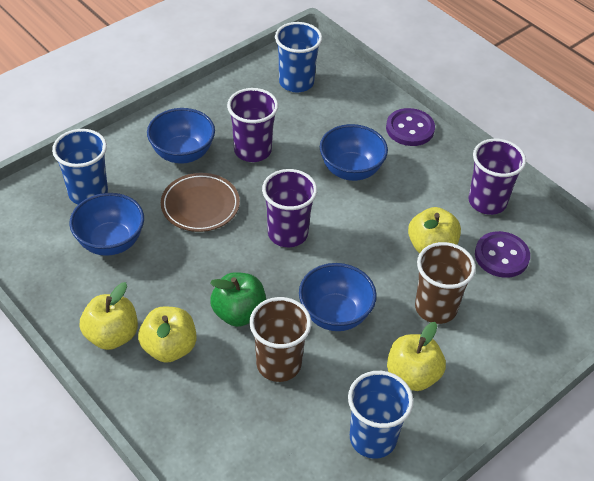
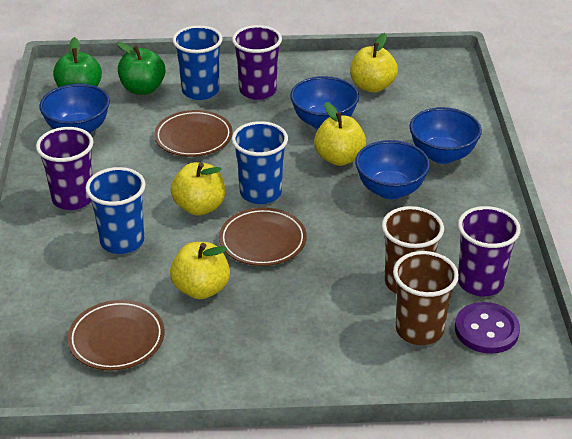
brown plate: [161,173,240,232] = 1 -> [67,300,164,371] [154,110,233,157] [219,208,307,266] = 3
green apple: [210,272,266,327] = 1 -> [53,37,102,87] [117,42,165,95] = 2
purple button: [386,108,435,146] [475,231,530,278] = 2 -> [455,302,520,354] = 1

